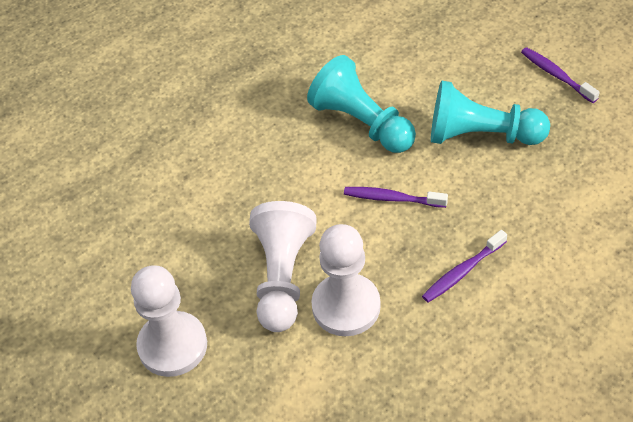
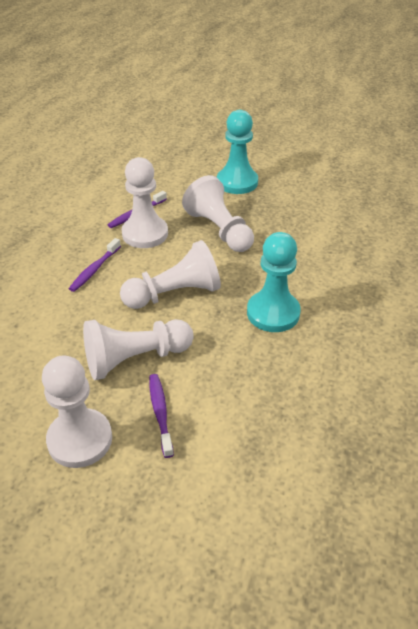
white pawn: [131,265,207,377] [249,201,317,332] [311,224,381,336] = 3 -> [42,355,112,468] [83,319,194,380] [120,240,221,309] [122,157,168,248] [182,175,254,252] = 5

